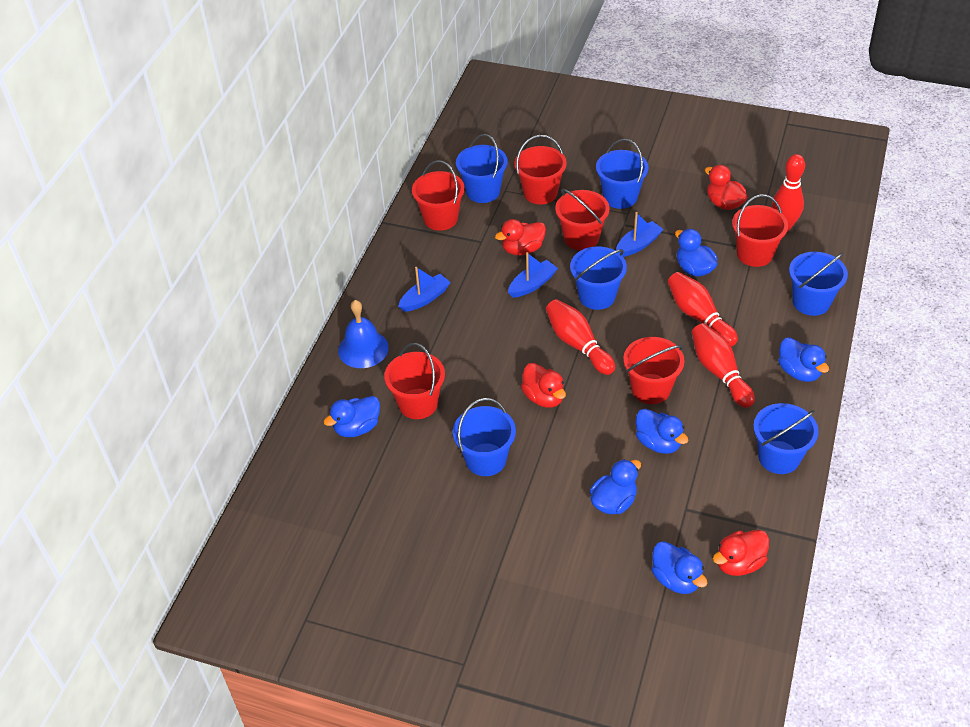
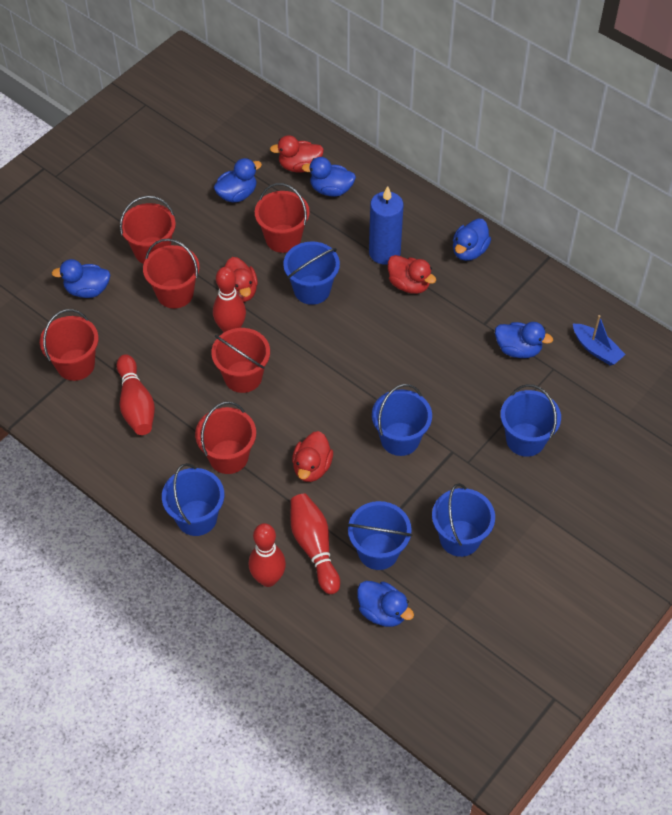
blue bell: [338,300,389,368] = 1 -> none = 0
blue boat: [398,266,451,312] [508,252,558,298] [616,212,663,257] = 3 -> [573,315,626,365] = 1
blue candle: none = 0 -> [369,186,403,264] = 1

